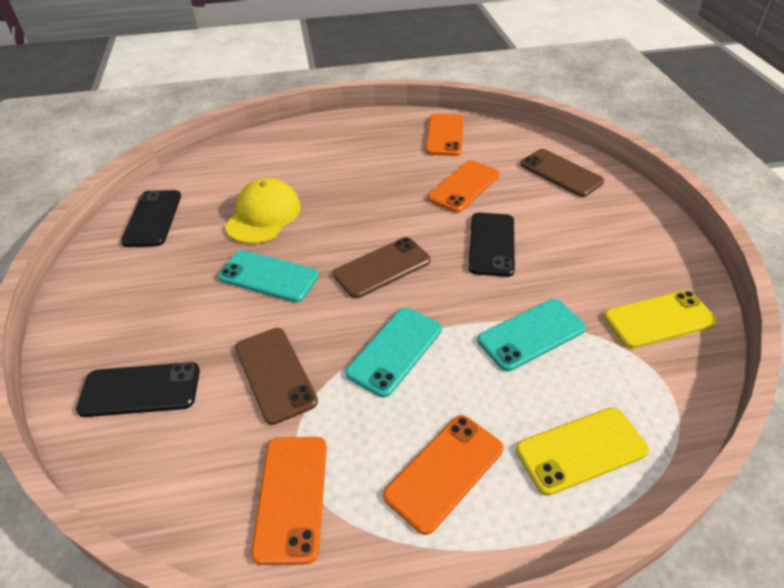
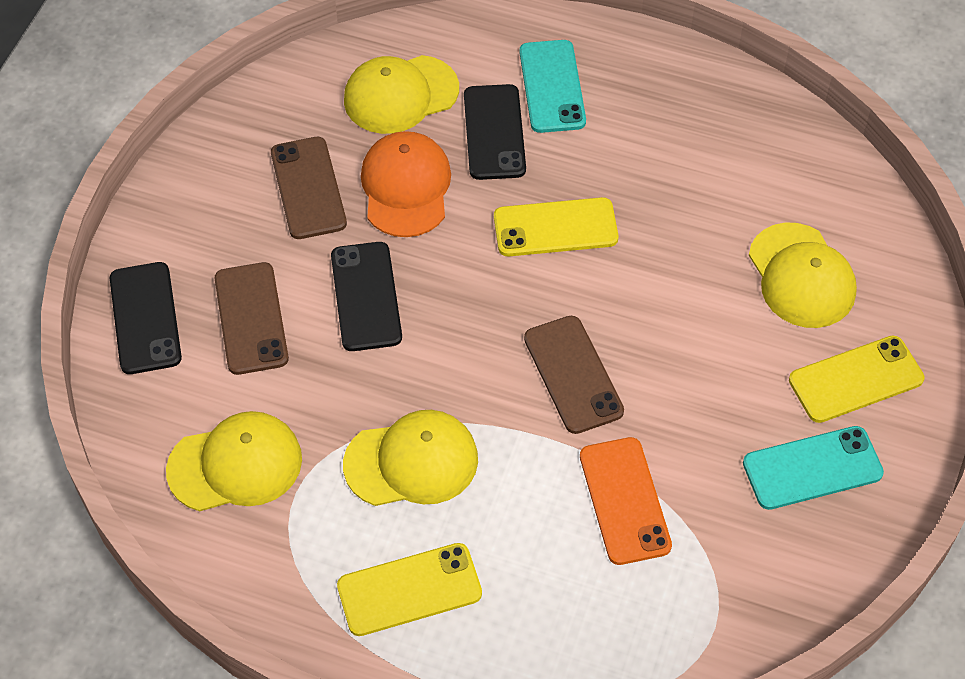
orange cap: none = 0 -> [361,131,451,237] = 1
orange phone: [251,437,327,565] [383,415,503,535] [425,114,464,156] [428,160,499,213] = 4 -> [580,437,672,565] = 1
turquoise phone: [218,250,319,302] [346,308,442,397] [477,299,586,371] = 3 -> [520,40,586,133] [743,426,884,510] = 2
yellow cap: [225,178,301,244] = 1 -> [166,411,302,511] [343,410,478,506] [344,55,459,134] [749,222,857,328] = 4
yellow phone: [516,407,649,496] [604,290,718,349] = 2 -> [337,543,482,636] [494,197,618,256] [789,336,925,423] = 3

